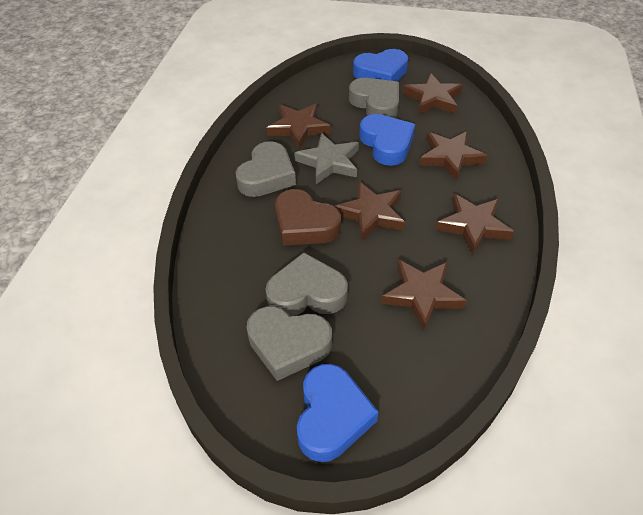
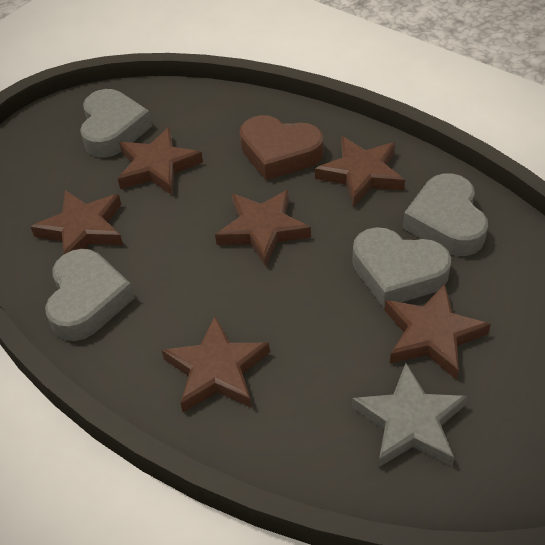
blue heart: [297,364,378,462] [353,49,408,81] [359,114,415,166] = 3 -> none = 0

